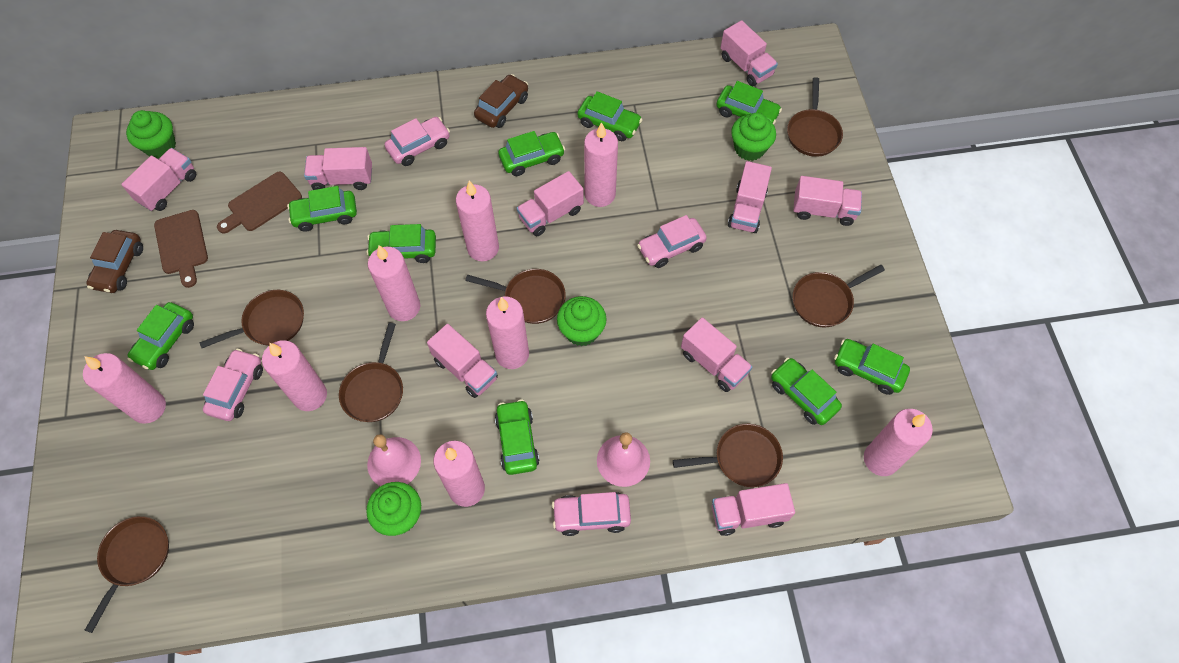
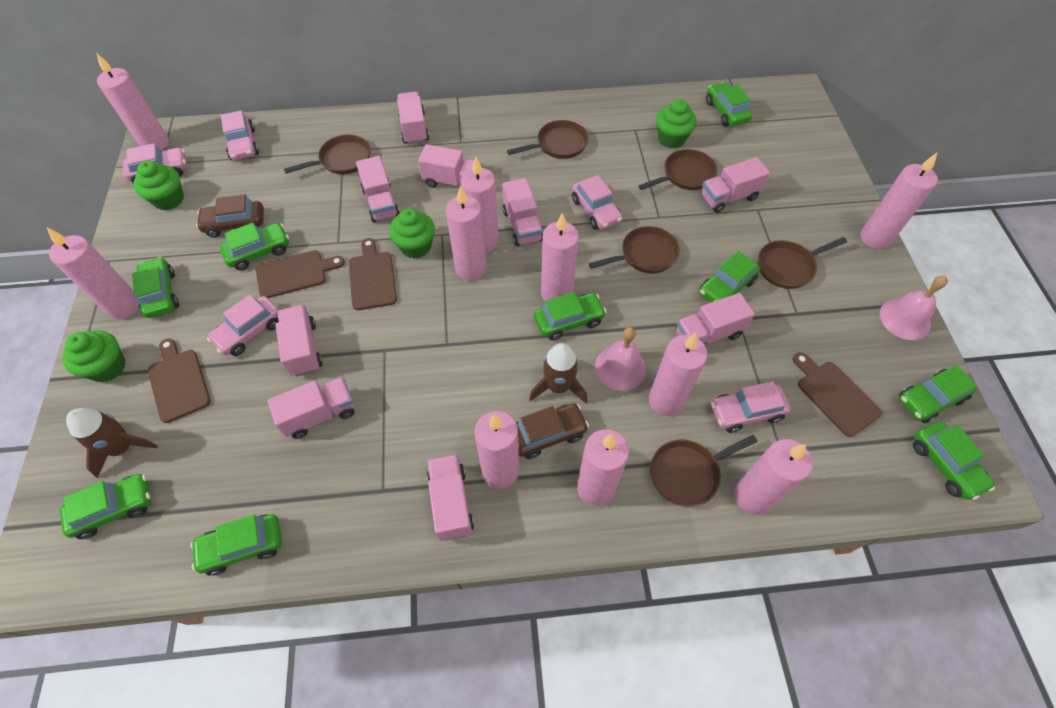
brown cutting board: [154,210,208,288] [217,172,302,234] = 2 -> [148,338,211,423] [256,250,345,298] [349,238,397,310] [793,352,882,437] = 4
brown pan: [85,516,169,633] [199,290,304,348] [339,323,403,422] [465,269,566,324] [673,424,783,487] [787,77,843,157] [793,265,885,327] = 7 -> [284,135,371,175] [507,120,588,159] [589,226,680,273] [639,149,717,190] [650,435,757,507] [758,237,847,289] = 6
brown rocket: none = 0 -> [66,408,158,478] [529,343,587,403] = 2
pink candle: [83,353,166,424] [262,340,327,411] [368,245,420,321] [433,441,485,507] [456,181,499,261] [486,296,529,369] [584,122,618,207] [864,409,933,476] = 8 -> [46,227,139,319] [96,53,169,150] [446,186,486,281] [461,157,499,253] [474,411,519,489] [541,213,579,301] [577,429,629,506] [649,333,708,416] [734,439,813,515] [861,152,938,249] = 10
pink car: [203,349,263,421] [385,117,450,166] [552,492,631,536] [637,215,707,268] = 4 -> [122,143,187,183] [207,295,279,356] [221,110,259,161] [572,175,623,230] [711,381,791,433] = 5

